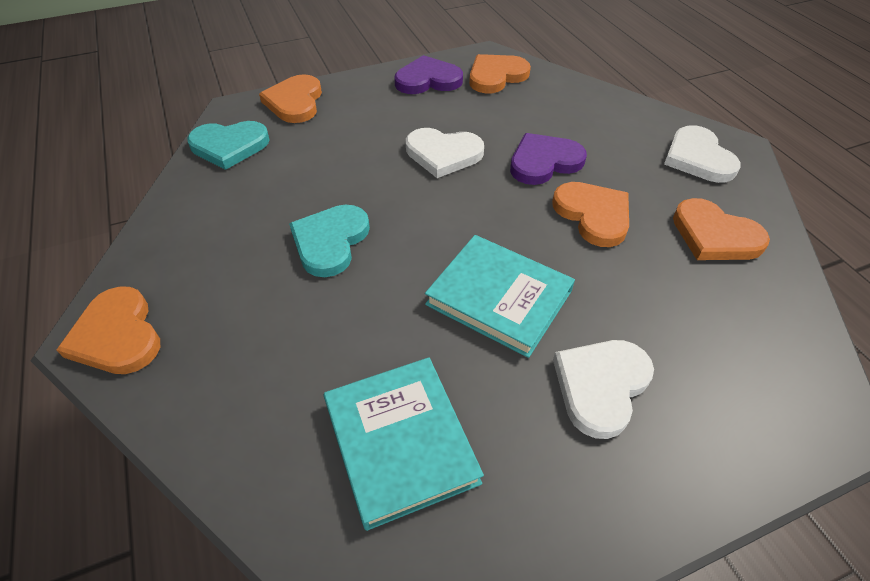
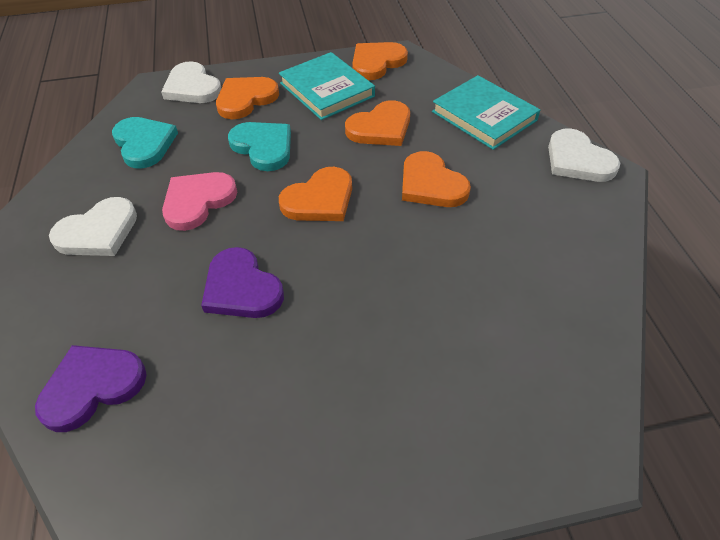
pink heart: none = 0 -> [162,172,237,231] = 1

